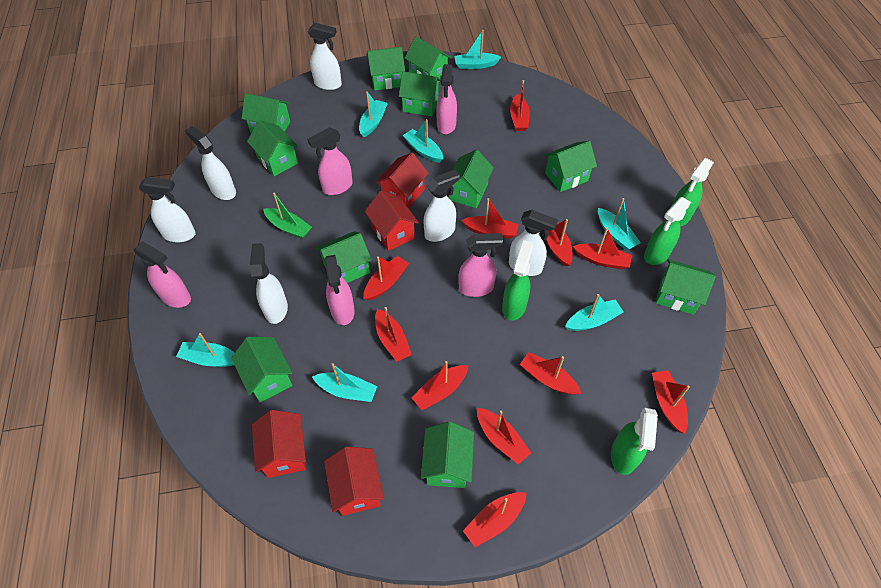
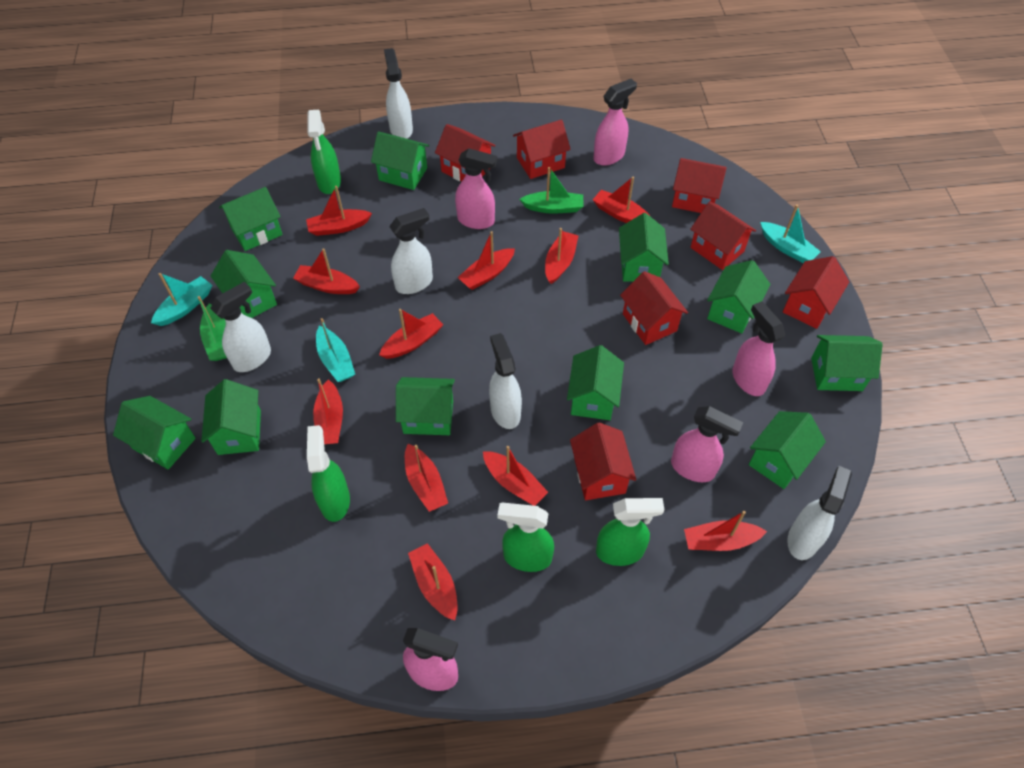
green boat: [263,193,312,239] = 1 -> [197,296,227,361] [519,167,584,214] = 2
red house: [252,410,306,478] [324,447,384,516] [365,191,419,251] [376,152,429,208] = 4 -> [435,124,495,182] [513,119,571,179] [570,422,636,500] [620,271,688,345] [672,158,727,213] [690,201,756,270] [783,256,849,329] = 7
turquoise boat: [176,333,235,367] [312,363,377,402] [359,91,388,137] [403,119,443,163] [454,30,501,69] [565,294,624,331] [598,198,641,250] = 7 -> [151,273,212,326] [316,318,355,382] [760,204,821,263] = 3
white spray bottle: [139,177,196,242] [185,126,236,200] [250,243,288,324] [308,23,342,90] [423,170,460,242] [509,210,558,276] = 6 -> [210,282,271,372] [384,48,413,139] [389,208,433,294] [489,333,522,429] [787,466,852,560] = 5

